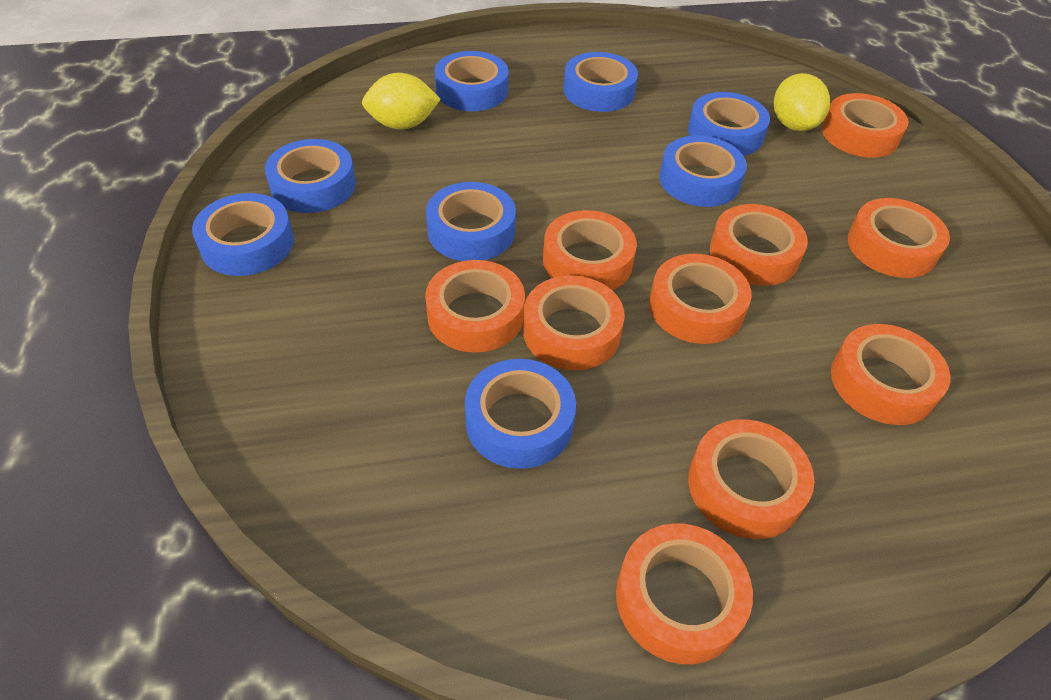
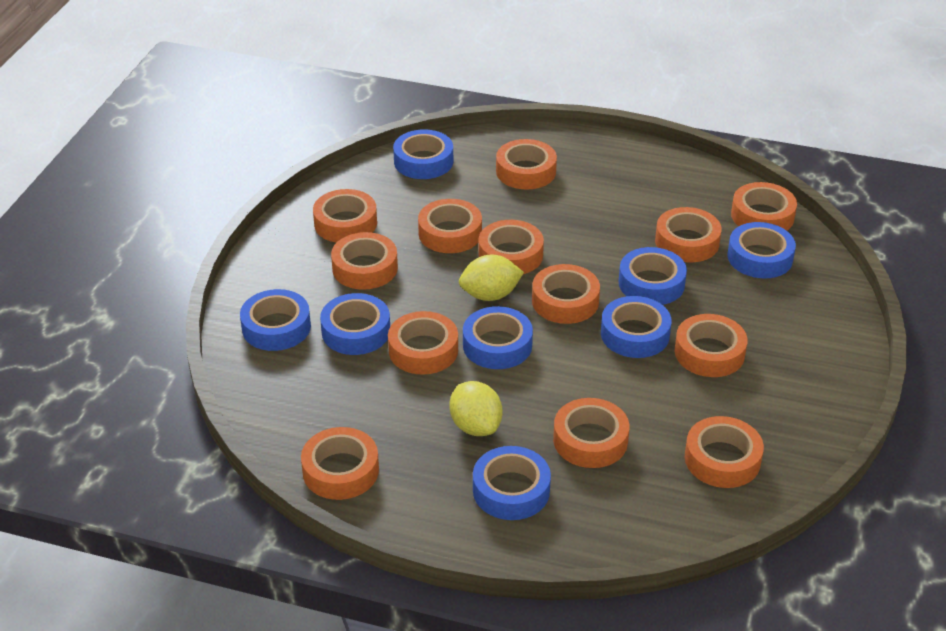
orange tape: [425,260,525,353] [523,276,625,370] [543,210,637,290] [616,523,753,664] [649,254,751,344] [688,419,815,539] [710,204,808,286] [822,93,908,158] [831,324,950,425] [848,198,950,278] = 10 -> [301,427,379,500] [313,189,377,243] [331,232,398,290] [388,311,458,375] [418,199,482,253] [479,220,544,274] [496,139,557,190] [532,264,600,324] [553,398,629,468] [655,207,722,262] [675,314,748,377] [685,416,764,488] [731,182,797,231] = 13

